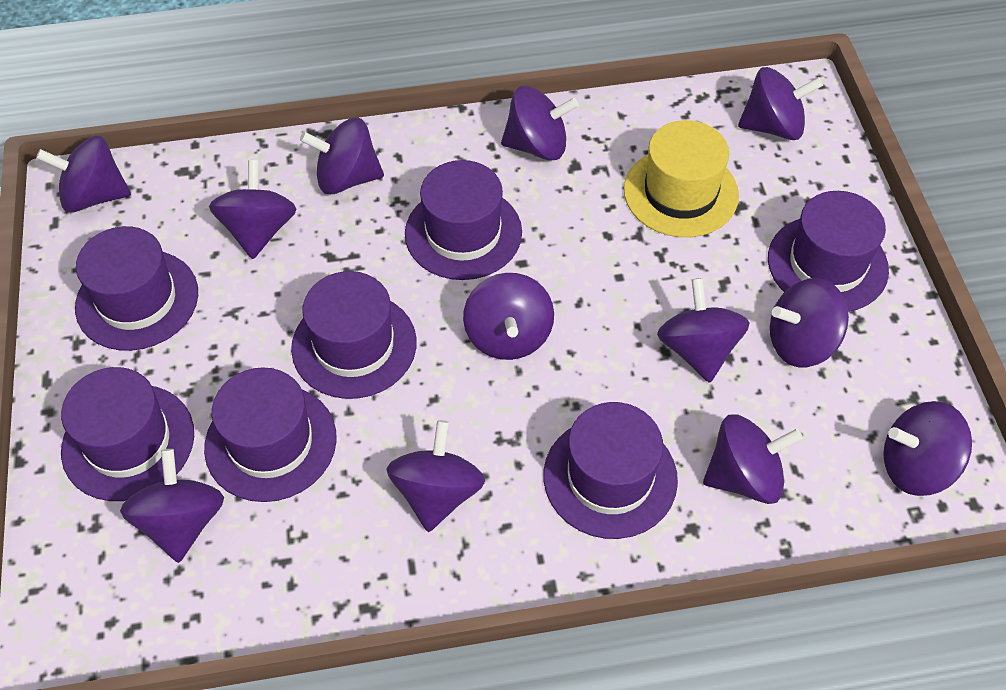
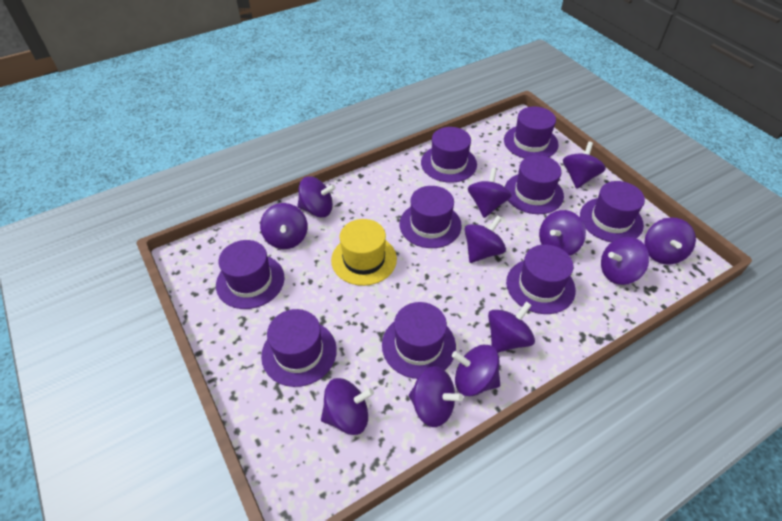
purple hat: [61,367,194,501] [75,226,198,351] [204,367,337,502] [291,271,417,399] [405,160,522,280] [544,402,678,539] [768,191,889,312] = 7 -> [216,240,284,309] [261,309,337,387] [382,302,456,379] [399,186,462,248] [421,127,477,183] [504,106,558,159] [505,155,564,214] [506,244,576,314] [580,181,645,242] = 9

